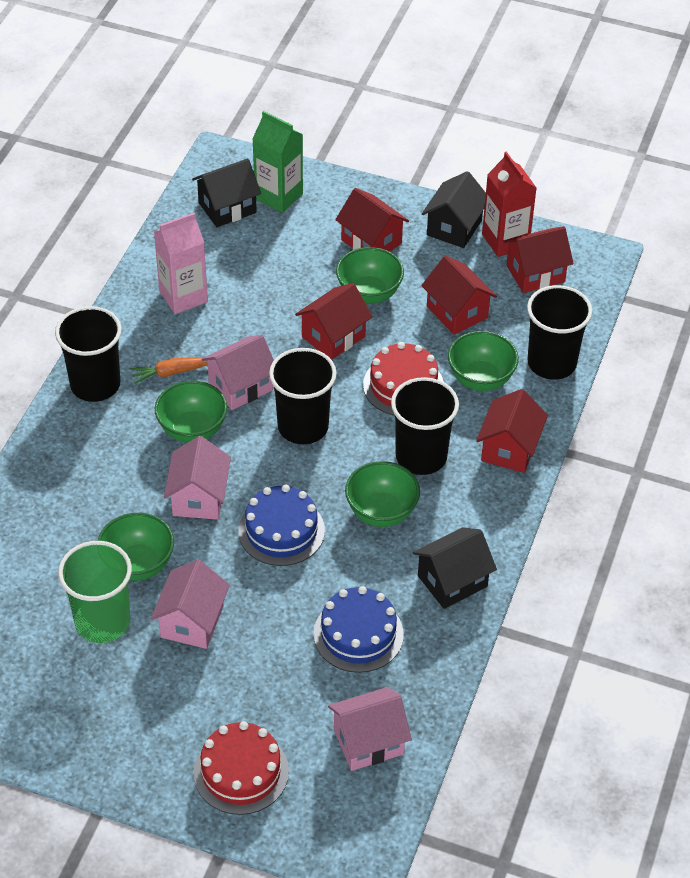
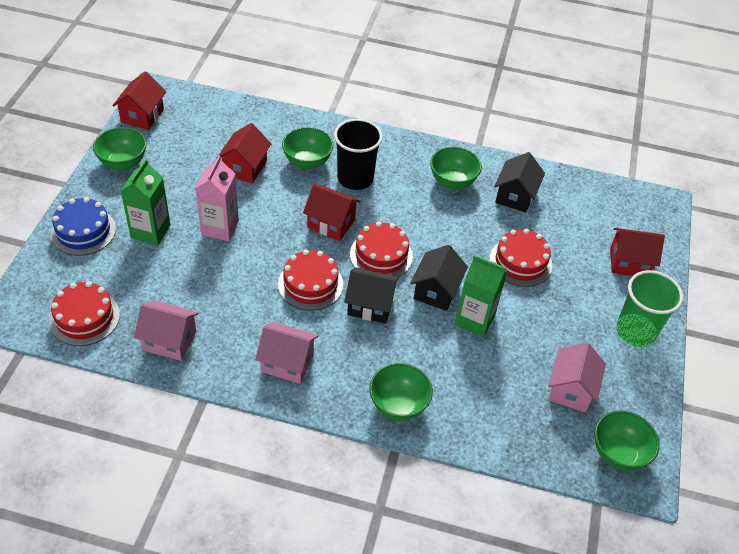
black cup: [55,306,122,402] [269,348,337,444] [391,377,459,475] [527,285,592,380] = 4 -> [334,119,383,190] = 1
blue cake: [238,485,325,566] [313,586,404,673] = 2 -> [50,197,116,255] = 1
green carton: [253,111,303,213] = 1 -> [121,159,171,245] [455,255,507,337] = 2
orange carrot: [130,357,208,384] = 1 -> none = 0
pink house: [151,559,230,649] [164,436,231,520] [202,335,274,410] [328,687,412,771] = 4 -> [134,301,199,361] [255,322,318,384] [548,342,606,412] = 3
red cake: [193,721,289,815] [363,342,444,416] = 2 -> [49,281,120,346] [278,250,343,311] [350,221,413,277] [490,229,552,287] = 4
red carton: [482,151,536,257] = 1 -> none = 0
red house: [295,283,373,360] [335,188,409,252] [421,256,497,335] [476,389,548,473] [504,226,574,293] = 5 -> [112,72,166,130] [217,123,271,184] [303,184,361,241] [610,228,665,276] = 4

